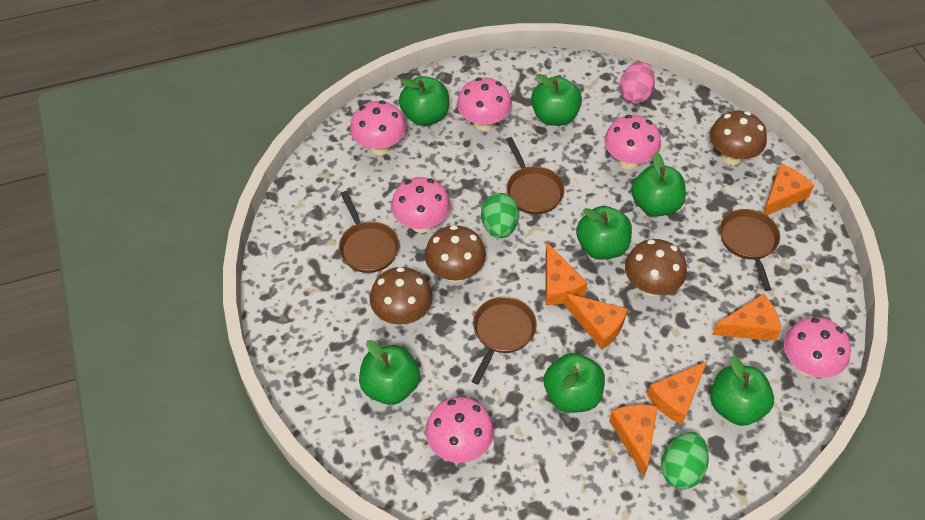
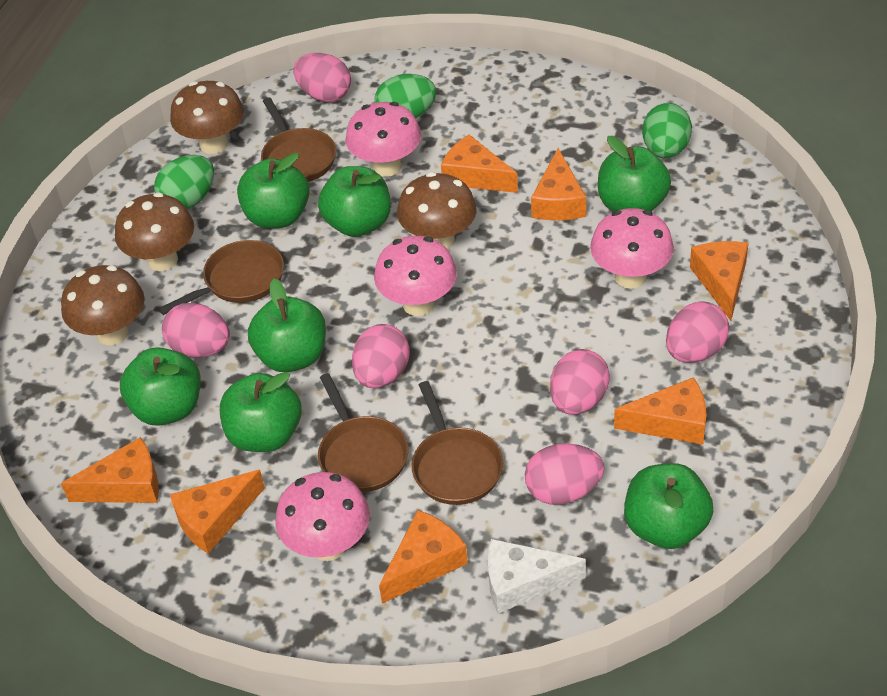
green egg: [481,193,519,238] [661,432,709,489] = 2 -> [154,155,214,209] [374,74,436,119] [642,103,692,158] = 3
orange cheese: [545,243,587,305] [564,293,628,350] [609,404,658,477] [647,361,707,425] [712,294,781,341] [763,164,814,215] = 6 -> [61,437,159,503] [170,470,265,554] [379,510,468,604] [441,134,518,193] [531,148,586,221] [614,377,706,445] [690,241,748,321] = 7
pink egg: [619,62,655,104] = 1 -> [162,303,230,358] [293,53,351,102] [352,324,410,388] [525,444,604,505] [550,349,610,415] [666,302,729,363] = 6
pink mushroom: [350,100,406,155] [391,177,450,233] [425,397,494,463] [457,77,512,131] [604,115,661,169] [784,317,851,378] = 6 -> [275,472,370,561] [345,102,421,177] [374,236,457,316] [590,208,674,289] = 4
white cheese: none = 0 -> [488,539,586,613] = 1

